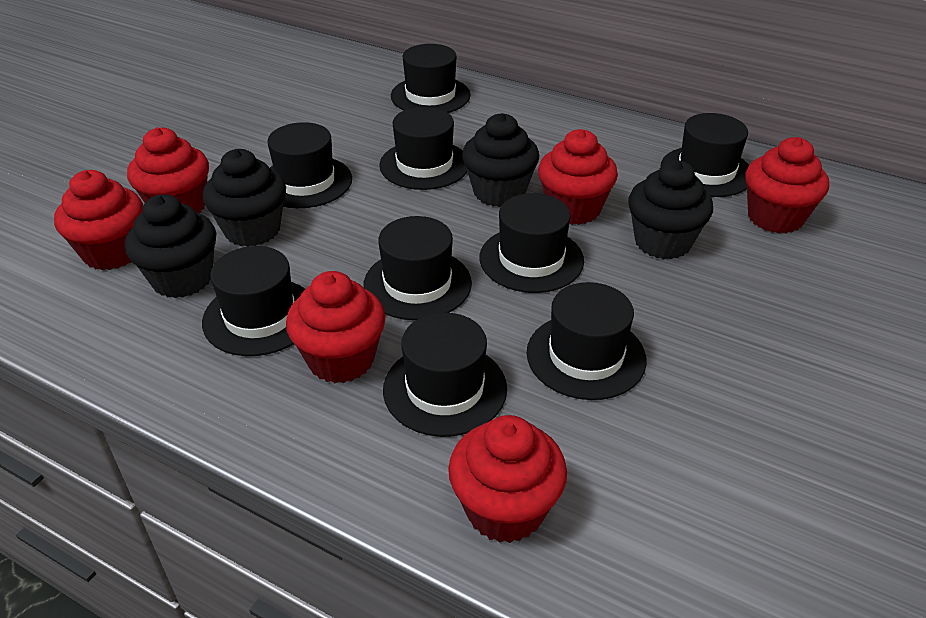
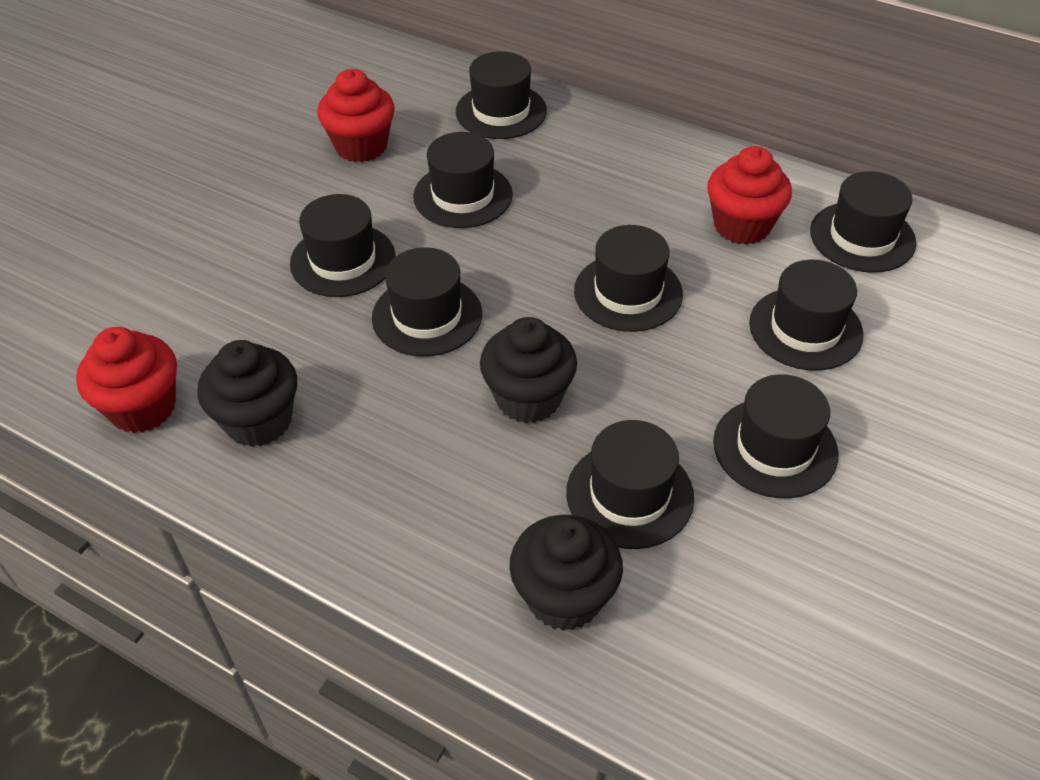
black cupcake: [125,194,216,298] [203,149,286,247] [462,113,539,207] [628,160,713,259] = 4 -> [197,340,297,447] [480,317,577,423] [509,515,623,631] = 3
red cupcake: [54,170,143,270] [127,127,209,213] [286,271,385,383] [448,415,567,543] [538,129,618,225] [746,137,829,234] = 6 -> [76,327,177,433] [317,69,395,162] [707,146,792,245] = 3

